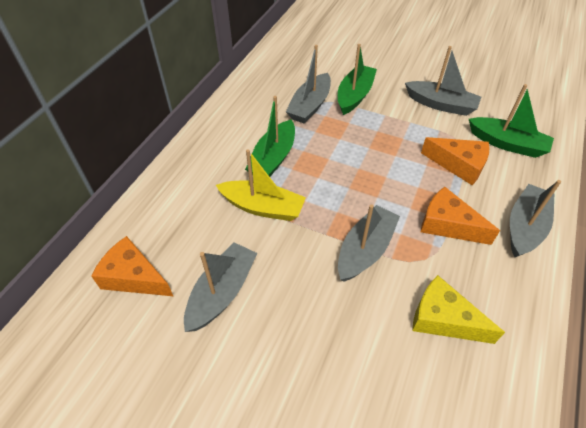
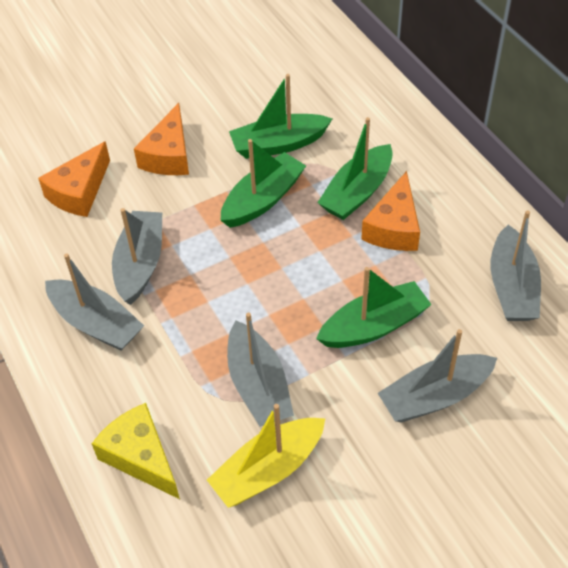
green boat: [245,96,295,177] [338,44,377,115] [469,84,554,158] = 3 -> [220,139,306,228] [229,74,333,159] [316,267,432,348] [317,117,393,220] = 4

